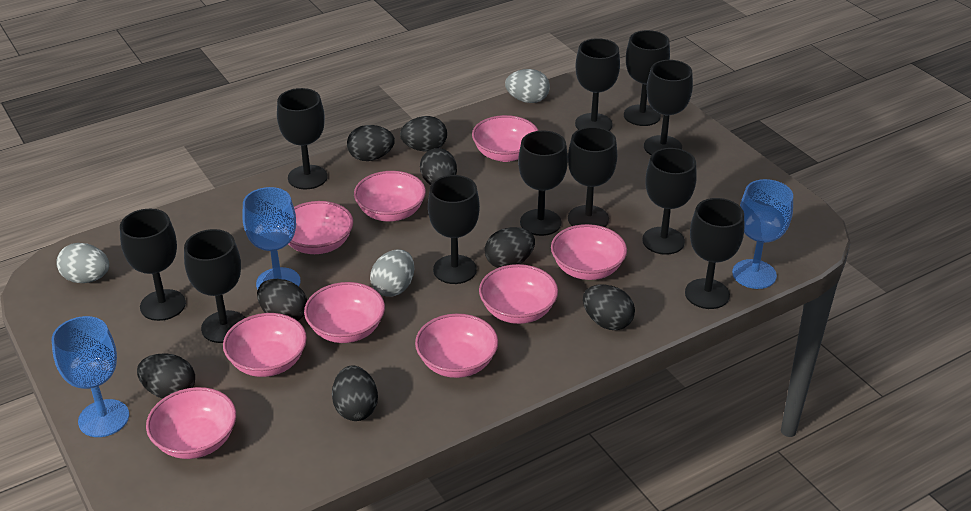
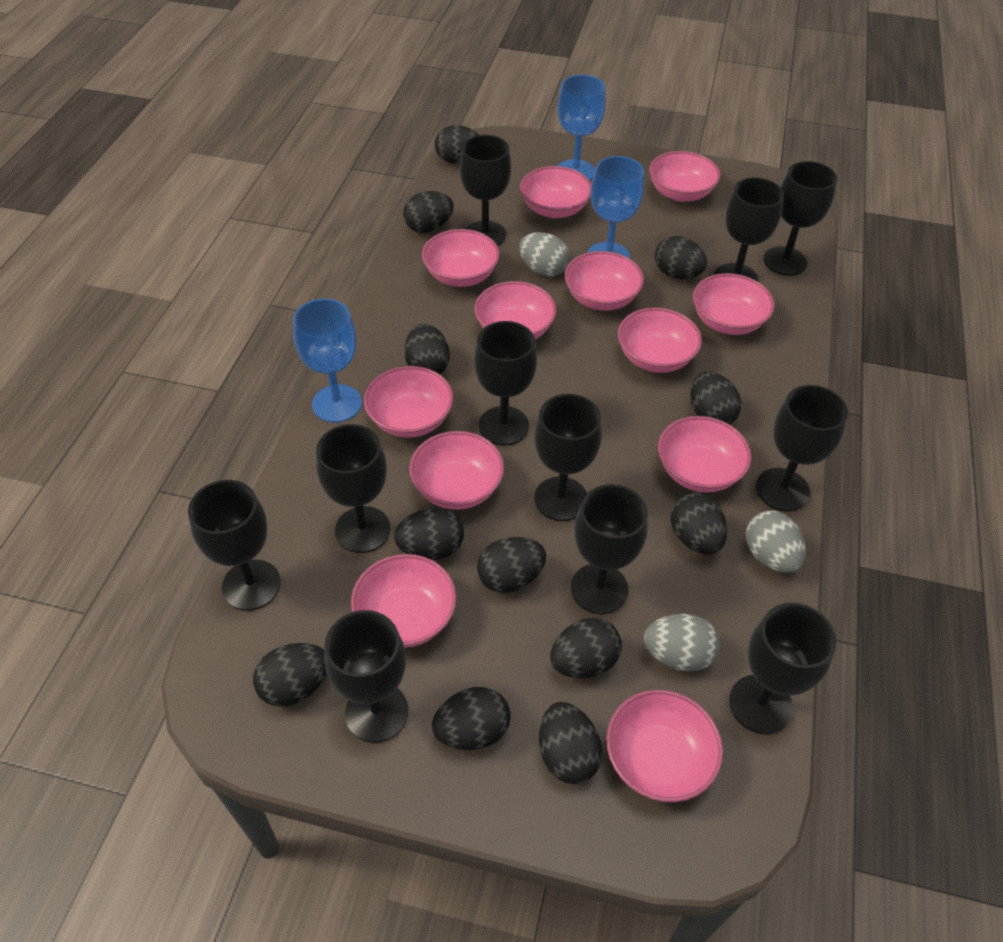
black egg: [137,353,195,399] [257,279,307,321] [332,366,378,421] [347,125,395,161] [400,116,447,152] [420,148,457,185] [485,227,535,268] [583,284,635,330] = 8 -> [253,643,327,707] [394,507,464,560] [403,191,454,233] [405,324,450,374] [432,687,511,750] [435,125,479,163] [477,537,546,593] [539,702,603,784] [551,618,622,678] [655,236,707,279] [671,493,727,554] [690,372,741,425] = 12
pink bowl: [146,387,236,459] [223,313,307,377] [289,201,353,254] [304,282,385,343] [354,171,426,222] [415,314,498,378] [472,115,538,162] [479,264,558,324] [551,224,627,280] = 9 -> [351,554,457,648] [364,366,453,438] [409,431,504,510] [422,229,500,287] [474,281,556,339] [520,166,591,218] [565,251,644,311] [606,690,723,802] [618,308,702,373] [649,151,720,202] [658,416,751,493] [693,273,775,335] = 12

